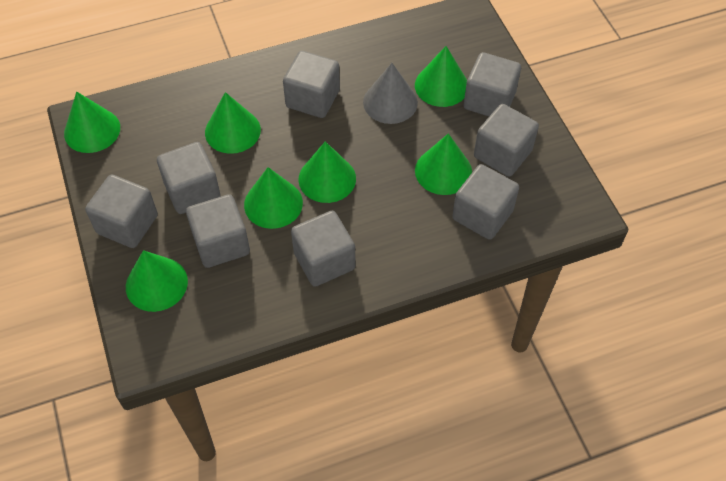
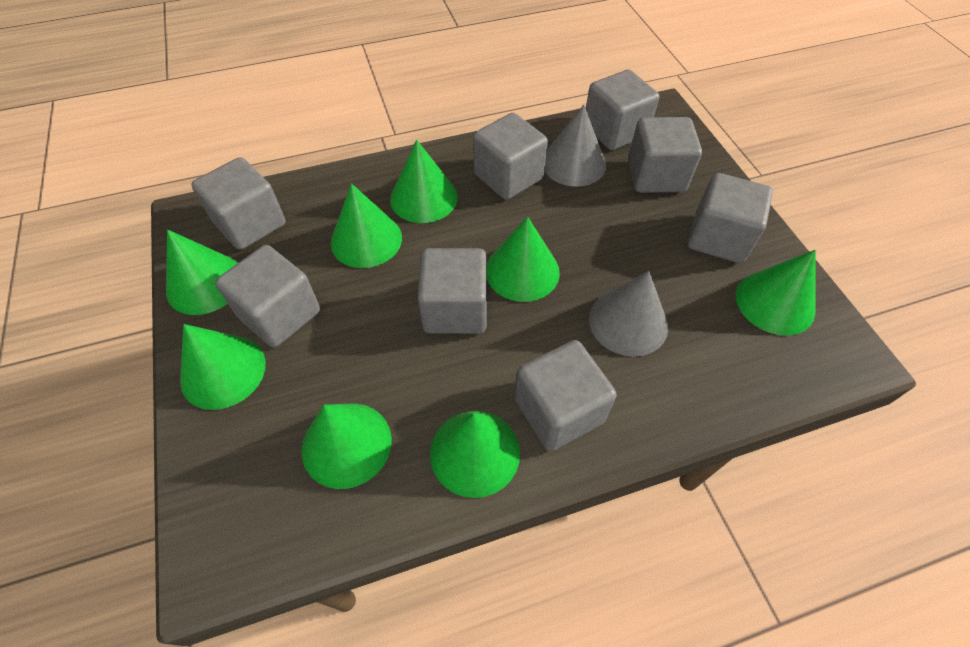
green cone: [64,92,120,153] [126,250,188,312] [205,92,261,154] [244,167,303,229] [298,141,356,203] [415,46,467,107] [415,133,472,195] = 7 -> [166,229,238,315] [180,324,266,410] [301,403,392,489] [330,183,402,268] [390,140,458,223] [430,411,520,498] [487,216,560,302] [736,250,816,335] = 8
grey cone: [363,63,418,124] = 1 -> [544,105,606,187] [589,271,668,357] = 2

